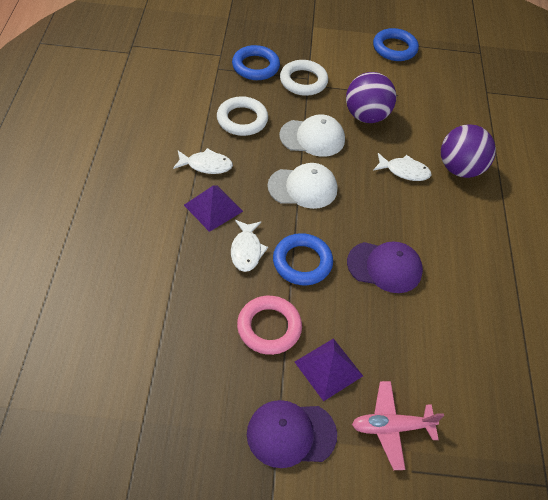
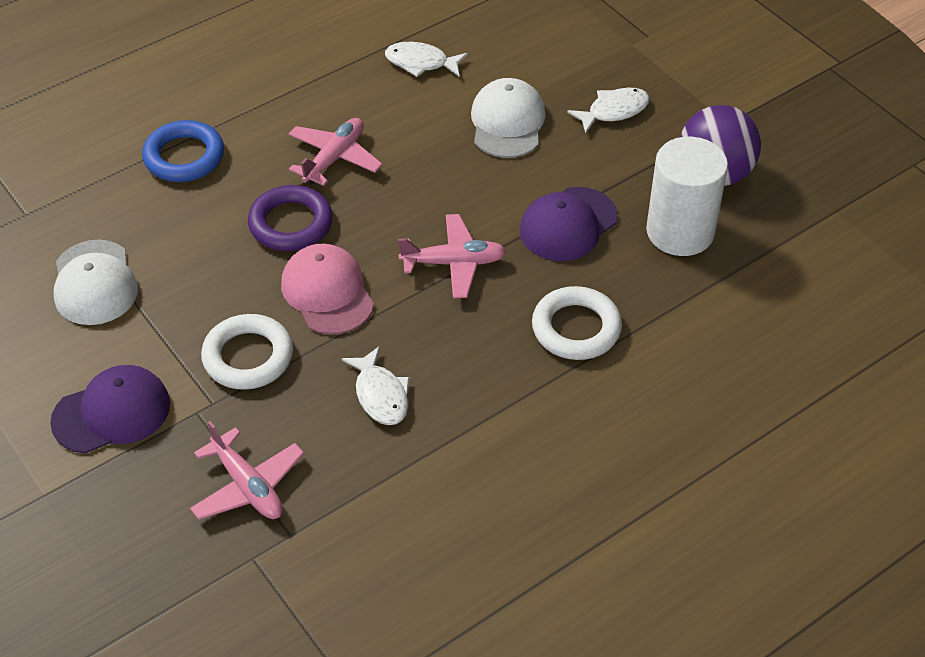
blue ring: [232,45,280,80] [273,233,333,285] [373,28,419,61] = 3 -> [142,120,224,182] = 1
pink cap: none = 0 -> [281,244,374,335] = 1
pink plane: [352,381,444,470] = 1 -> [190,421,304,520] [288,118,383,186] [398,214,506,298] = 3
pink ring: [237,296,302,355] = 1 -> none = 0
purple ball: [346,72,396,123] [441,124,496,178] = 2 -> [680,105,761,186] = 1
purple pyramid: [184,185,243,232] [295,338,363,401] = 2 -> none = 0
purple ring: none = 0 -> [248,185,333,251] = 1
white cylinder: none = 0 -> [646,137,728,256] = 1

